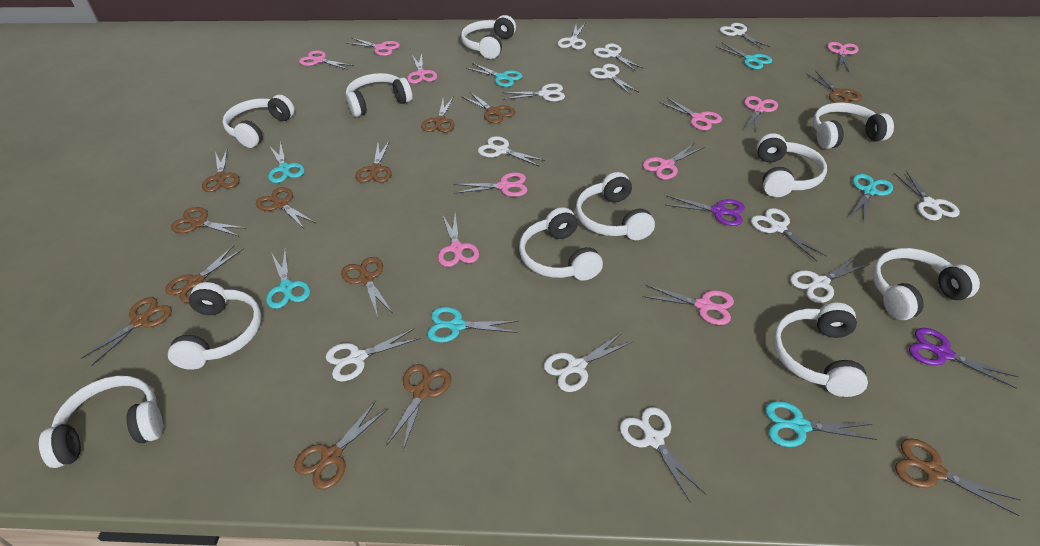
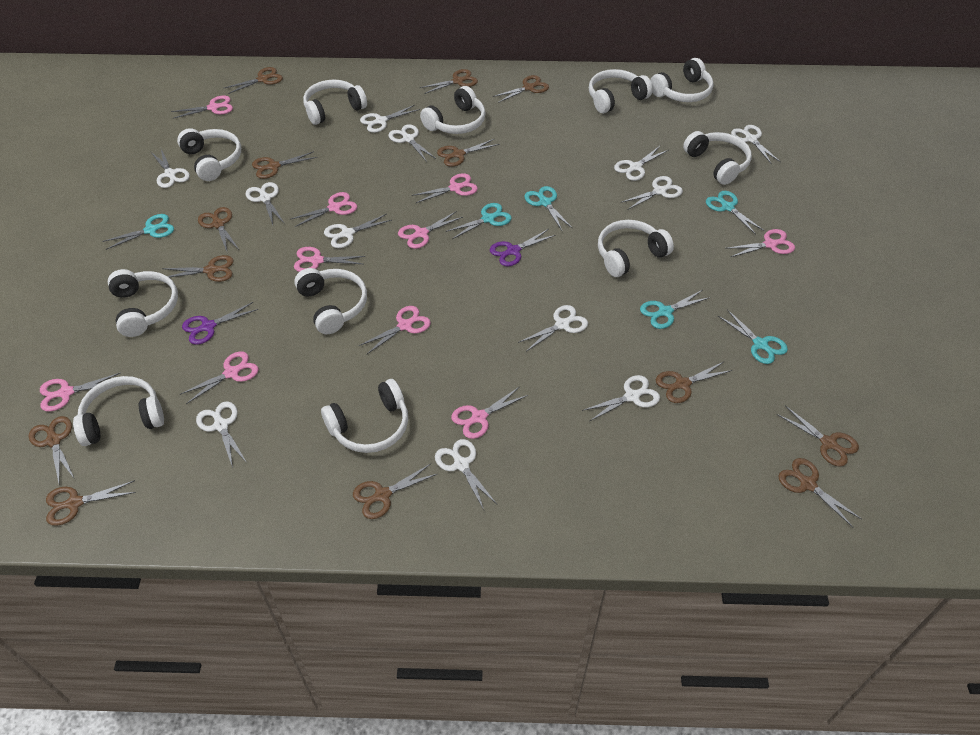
turquoise scissors: [266,250,310,309] [268,141,305,183] [427,307,519,343] [466,63,522,87] [715,42,772,69] [765,401,877,447] [850,174,893,221] = 7 -> [102,214,174,250] [446,203,512,239] [524,186,572,230] [640,290,711,329] [706,191,765,235] [718,309,788,364] = 6

